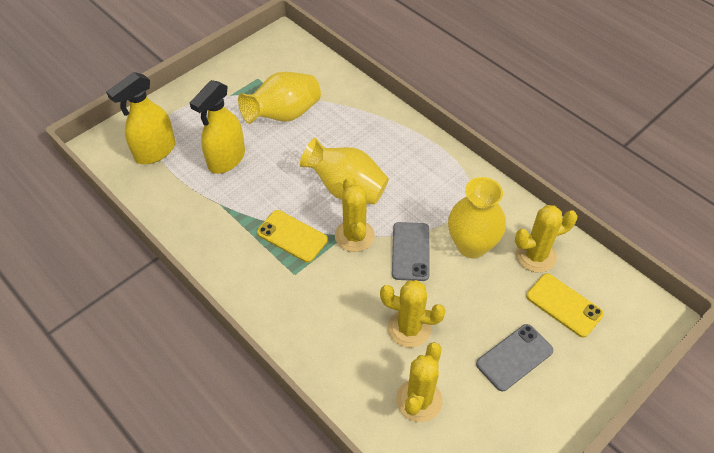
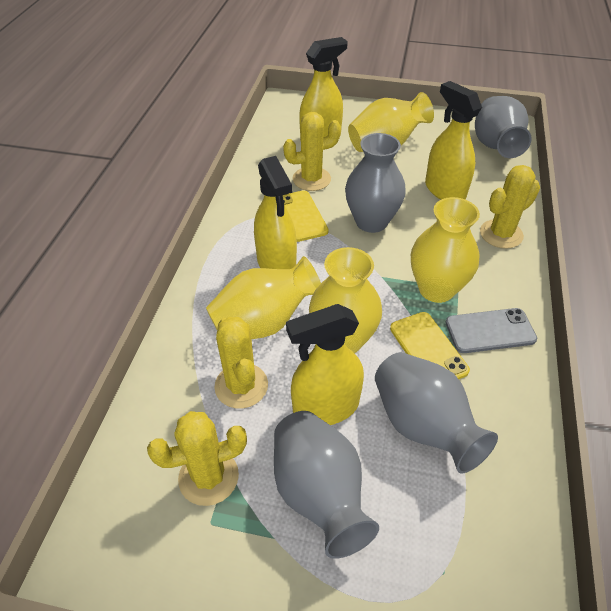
grey phone: [392,222,429,281] [476,324,553,391] = 2 -> [446,308,537,353] = 1
grey vase: none = 0 -> [274,411,379,559] [345,133,406,233] [375,352,498,474] [475,96,532,158] = 4
yellow spray bottle: [106,72,175,164] [190,80,245,174] = 2 -> [254,156,297,269] [286,304,364,425] [299,37,348,141] [425,81,482,200] = 4
yellow vase: [238,72,321,124] [300,138,389,205] [448,177,506,258] = 3 -> [206,256,321,339] [309,247,382,354] [348,92,434,152] [411,197,480,303] = 4

